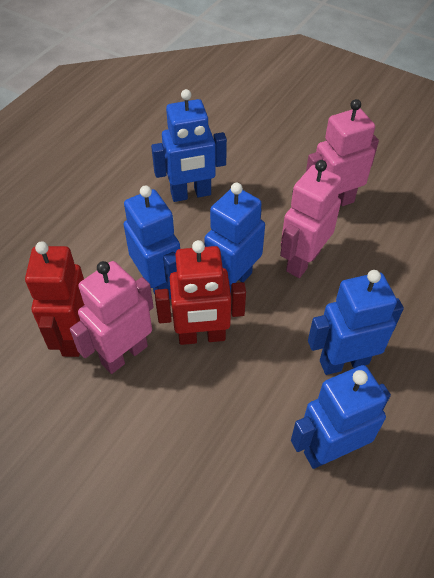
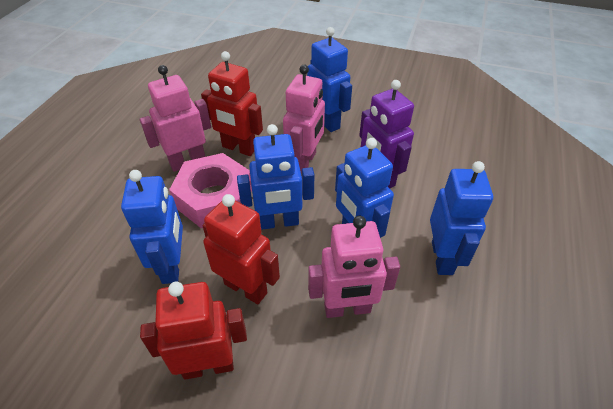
pink nut: none = 0 -> [169,153,252,228] = 1
purple robot: none = 0 -> [359,80,414,188] = 1
red robot: [25,241,84,357] [155,240,246,345] = 2 -> [140,282,247,380] [201,51,263,156] [203,194,280,304] = 3

